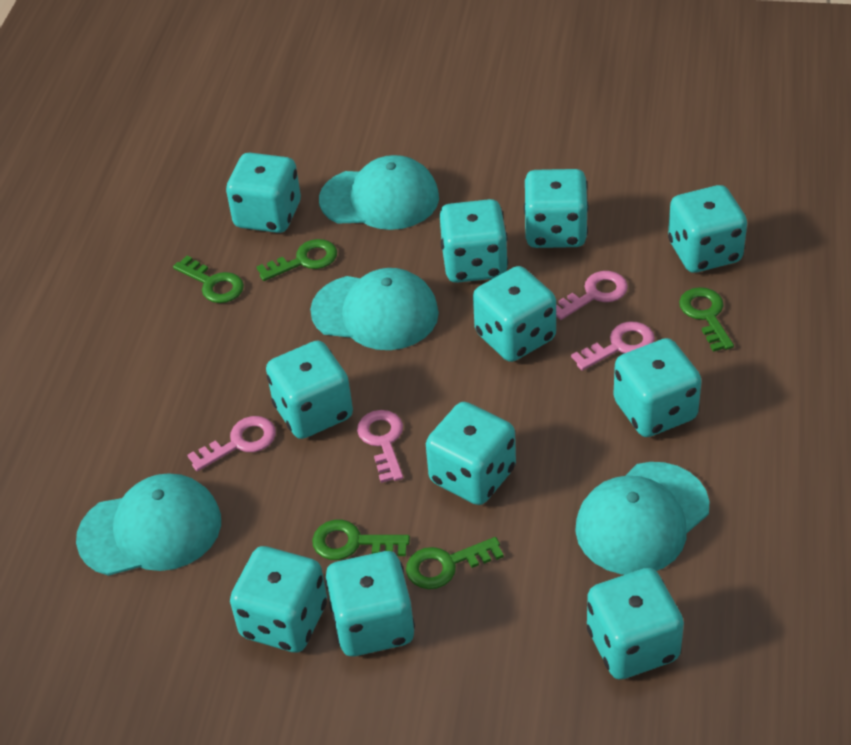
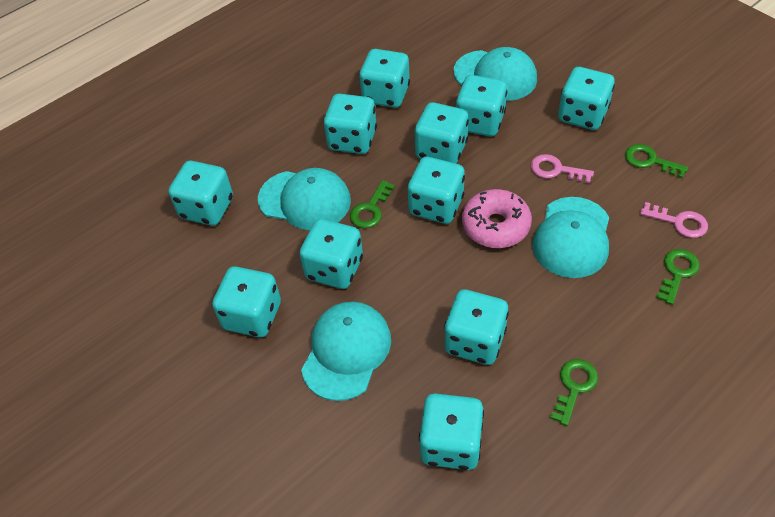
green key: [173,256,244,303] [256,239,337,281] [312,520,410,560] [406,537,504,589] [679,287,734,352] = 5 -> [350,180,395,229] [550,359,598,426] [625,144,688,178] [656,249,700,305] = 4
pink donut: none = 0 -> [462,189,532,248] = 1
pink key: [187,416,276,471] [357,410,403,483] [556,271,628,320] [571,321,655,371] = 4 -> [531,154,594,183] [640,202,708,238] = 2

